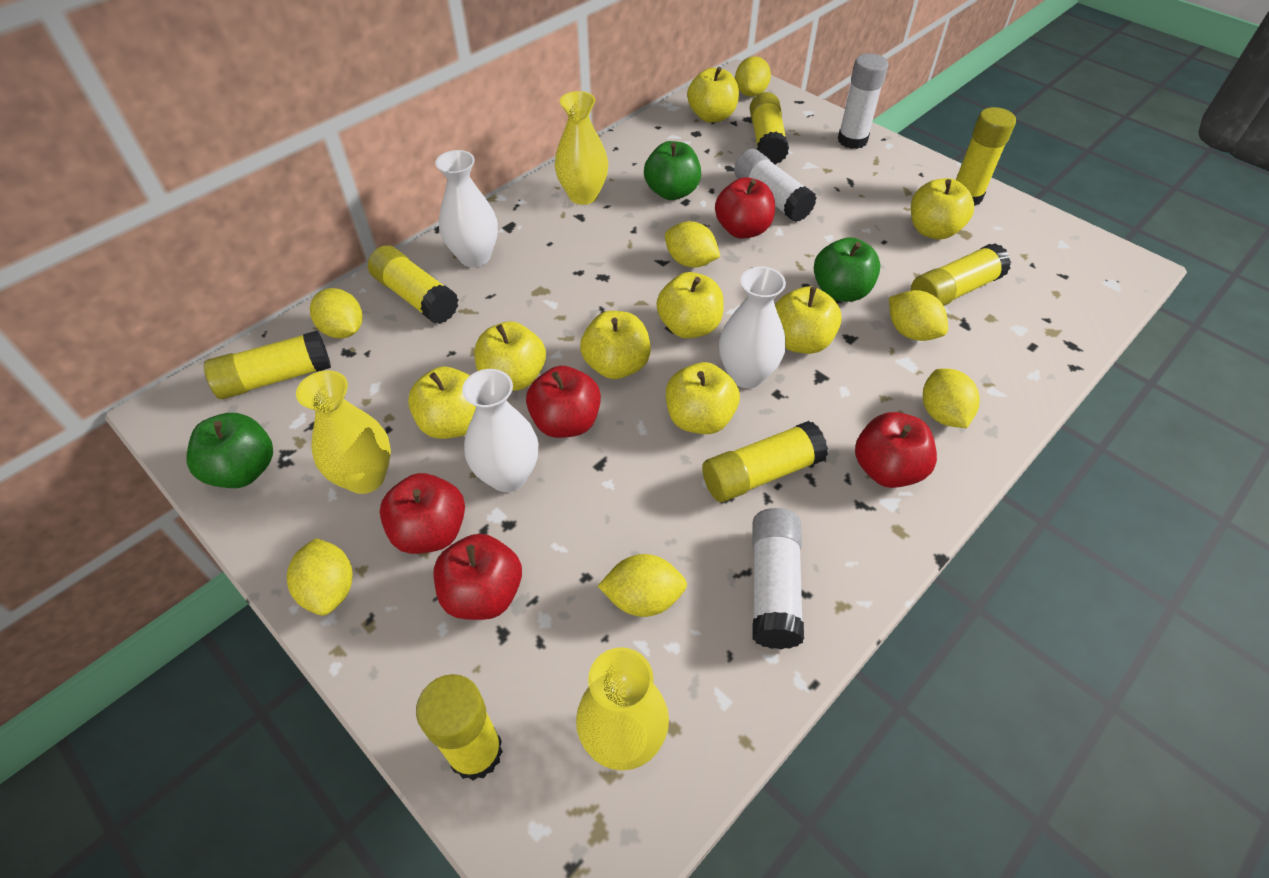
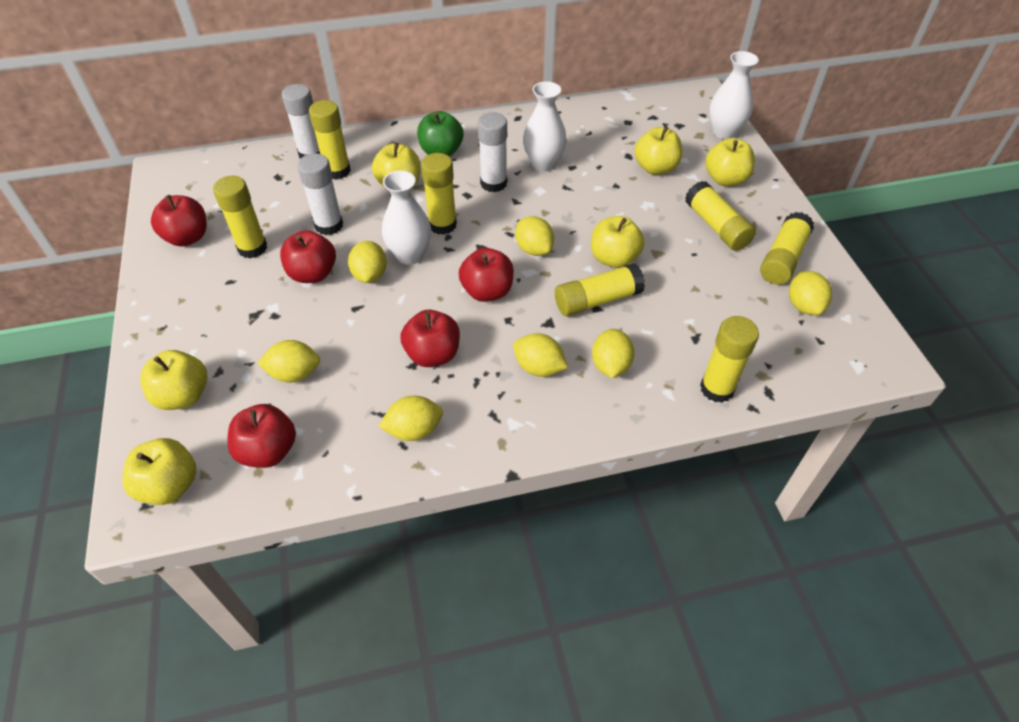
green apple: [186,413,273,488] [644,141,701,200] [814,237,881,302] = 3 -> [417,111,463,157] = 1
yellow apple: [408,367,476,439] [475,321,546,391] [580,311,651,379] [657,272,724,338] [666,362,740,434] [687,67,739,123] [775,287,842,354] [911,178,974,240] = 8 -> [122,438,197,505] [140,350,207,410] [372,143,420,187] [591,216,645,268] [634,126,682,175] [705,138,755,186] = 6
yellow vase: [296,370,391,494] [555,91,608,205] [576,647,669,771] = 3 -> none = 0

